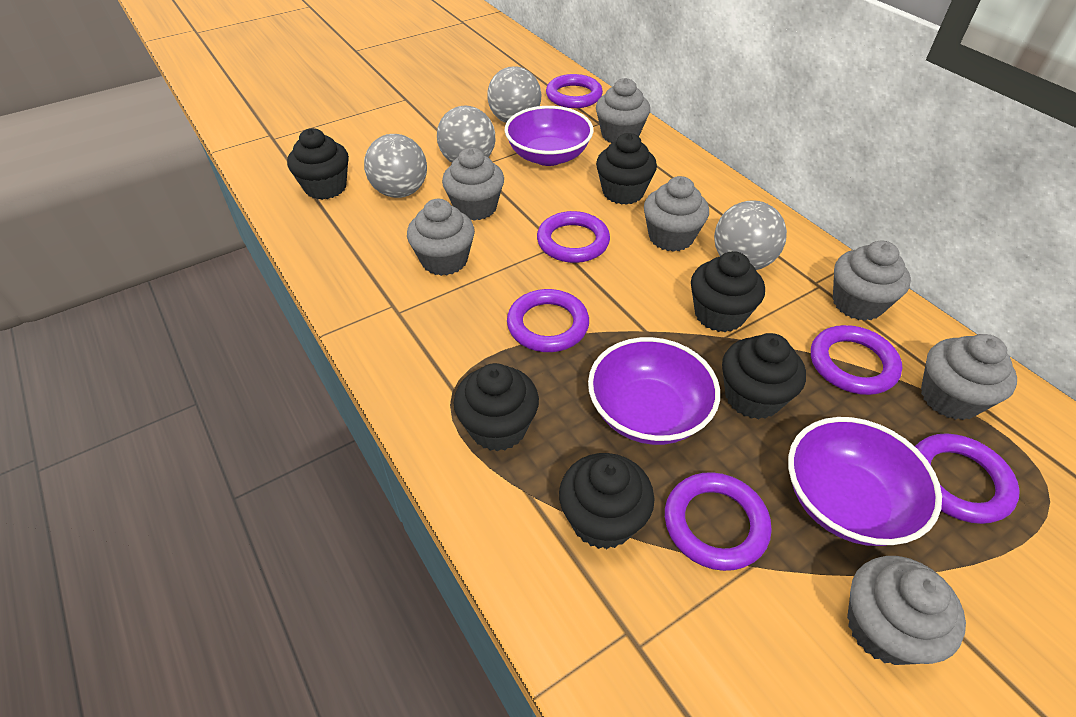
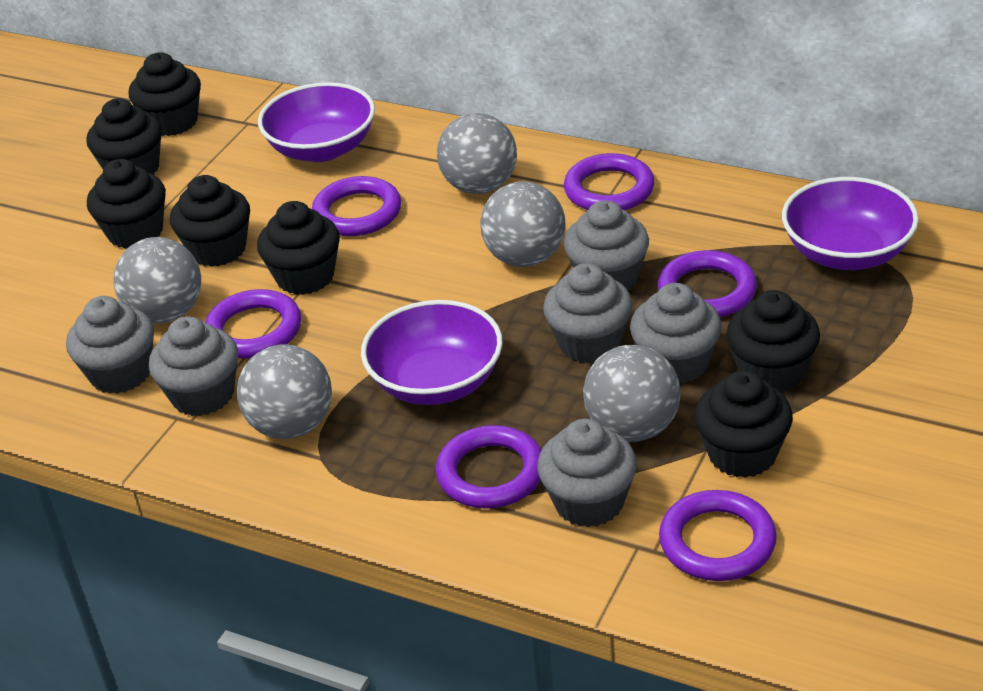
black cupcake: [287,128,349,200] [454,363,539,451] [559,453,655,549] [596,133,657,205] [691,251,765,332] [722,333,806,419] = 6 -> [86,98,162,175] [87,159,166,249] [129,52,201,136] [170,175,250,267] [257,201,340,295] [694,370,793,478] [726,290,820,392] = 7
grey ball: [364,134,427,198] [437,106,496,163] [487,66,541,123] [714,200,787,270] = 4 -> [114,237,201,324] [237,344,332,439] [437,113,517,194] [480,181,566,267] [583,345,681,442] = 5
grey cupcake: [407,199,475,276] [442,148,504,221] [596,78,650,143] [644,176,709,252] [833,241,911,321] [847,556,966,665] [921,334,1017,420] = 7 -> [66,296,154,394] [149,316,238,416] [537,419,637,527] [543,263,633,363] [564,200,649,290] [630,283,722,384] = 6

